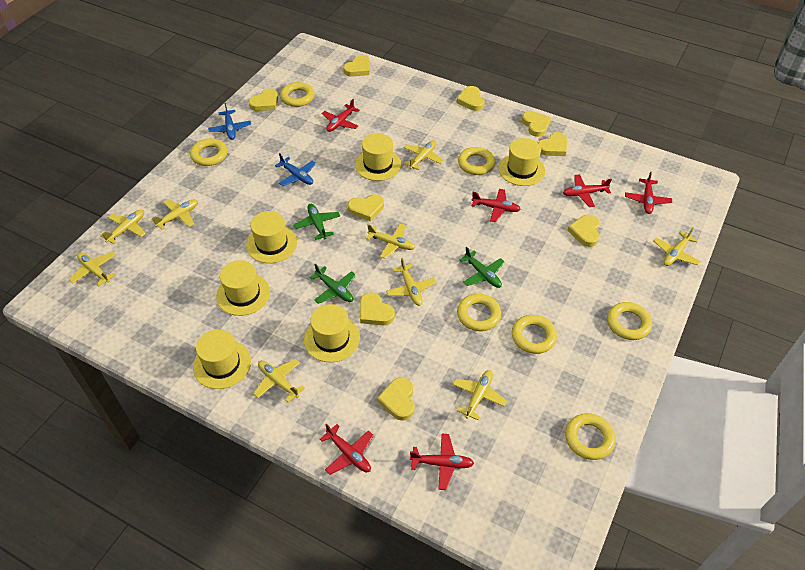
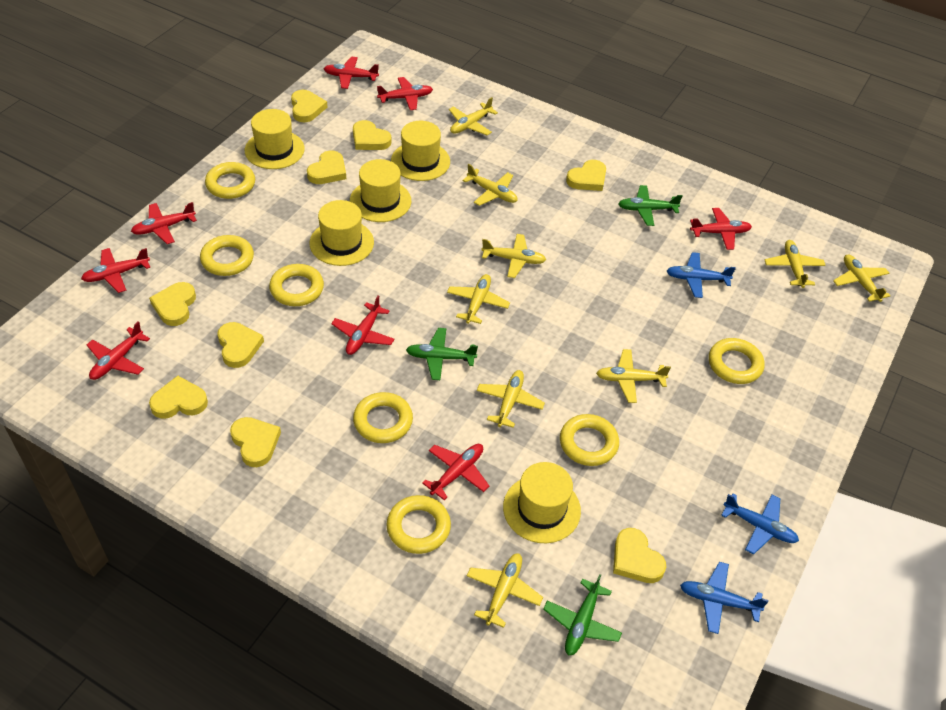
blue plane: [208,103,251,140] [275,153,316,186] = 2 -> [667,252,736,298] [680,562,769,634] [721,494,799,554] = 3
red plane: [320,424,374,475] [322,99,359,132] [410,434,474,490] [472,189,520,222] [563,174,612,207] [625,172,672,214] = 6 -> [81,248,150,293] [87,321,150,380] [131,202,197,244] [324,56,379,89] [331,295,395,355] [377,77,433,110] [422,444,489,500] [690,208,752,250] = 8
yellow hat: [193,329,251,389] [216,260,270,316] [246,211,297,263] [304,304,360,362] [355,133,401,181] [499,138,545,186] = 6 -> [245,109,305,169] [310,200,374,266] [350,159,411,222] [391,121,450,181] [503,462,581,543] = 5

